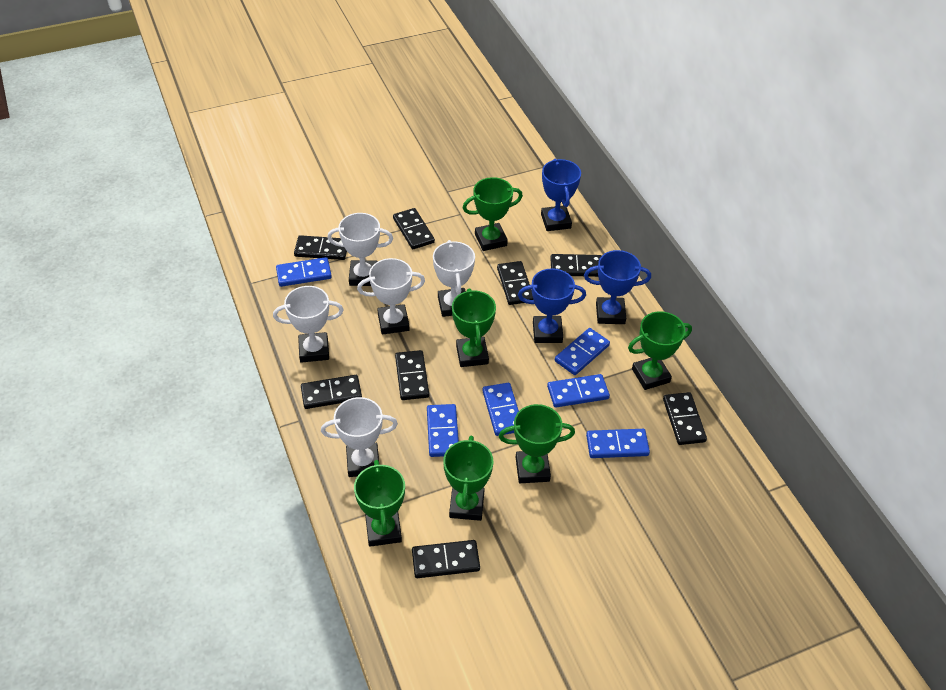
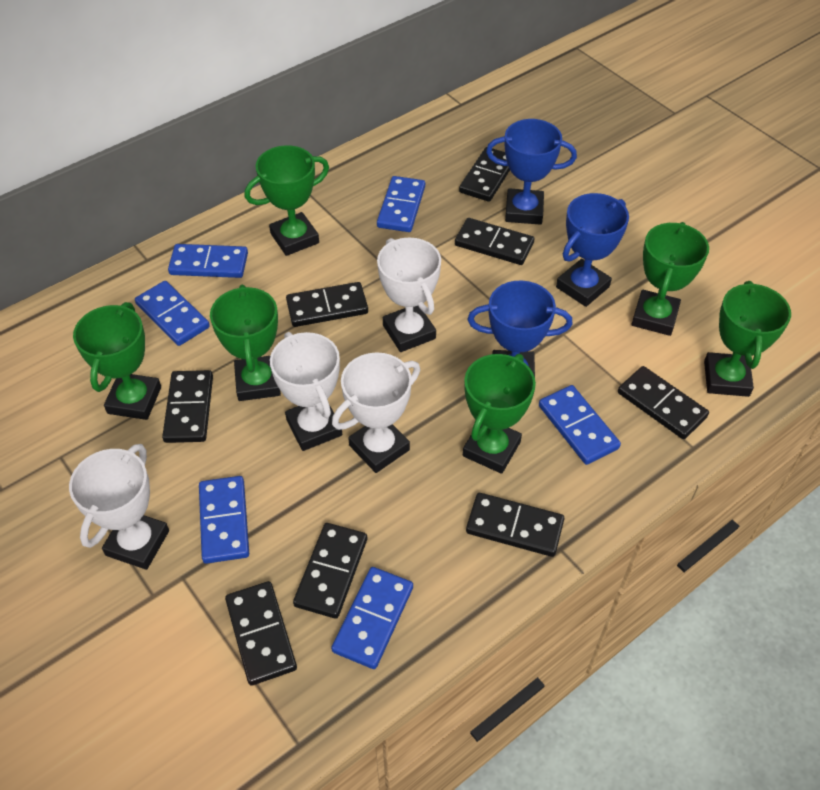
white trophy: [273,286,344,363] [321,397,398,477] [327,213,393,286] [357,258,425,335] [433,240,475,317] = 5 -> [69,444,169,570] [270,332,342,451] [332,352,420,473] [377,238,441,352] = 4

